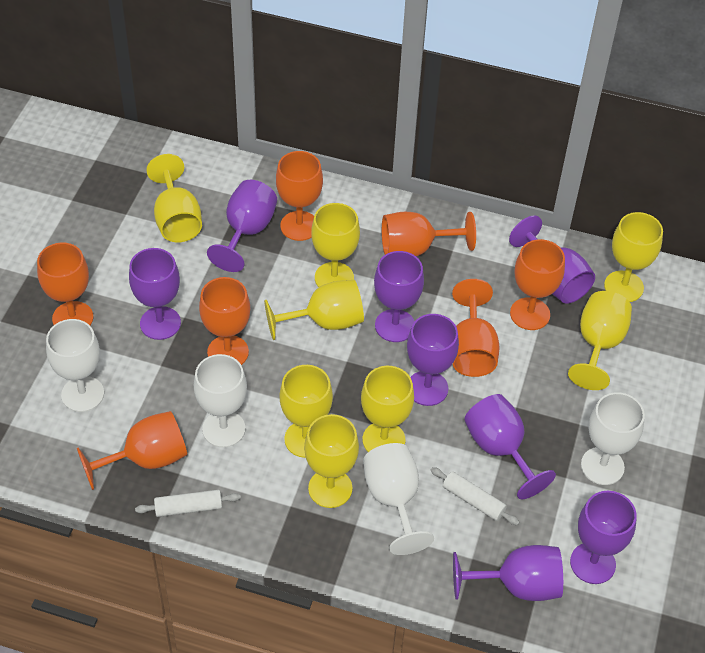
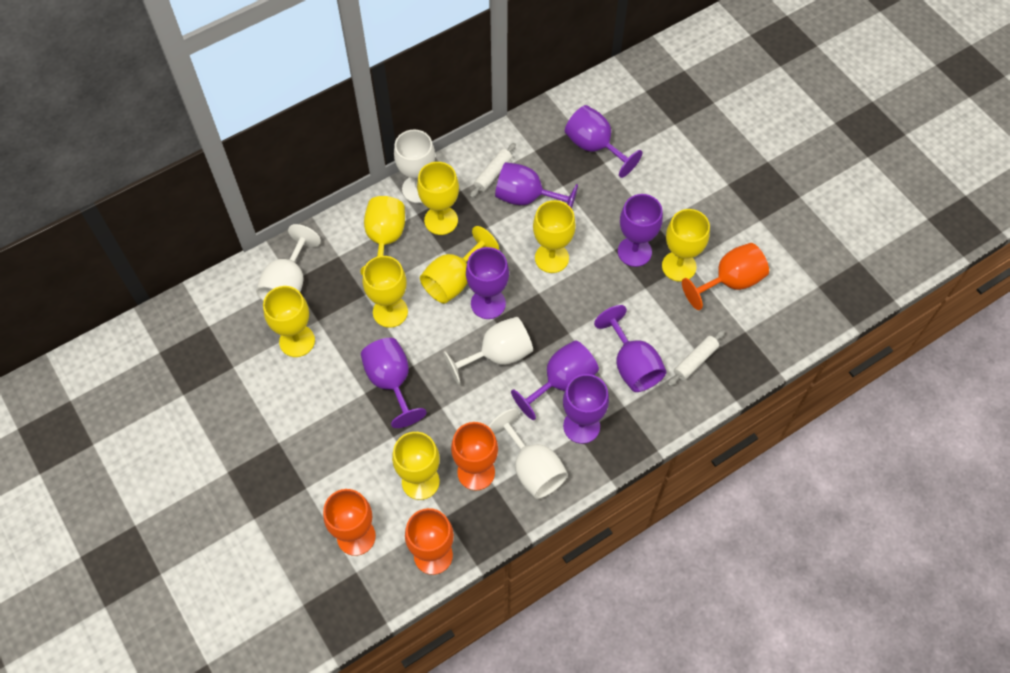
orange goblet: [37,242,93,325] [77,411,187,490] [199,277,250,365] [276,151,323,241] [382,212,476,256] [452,279,499,377] [510,239,565,330] = 7 -> [323,489,376,556] [405,508,454,575] [451,422,498,491] [682,243,769,310] = 4

